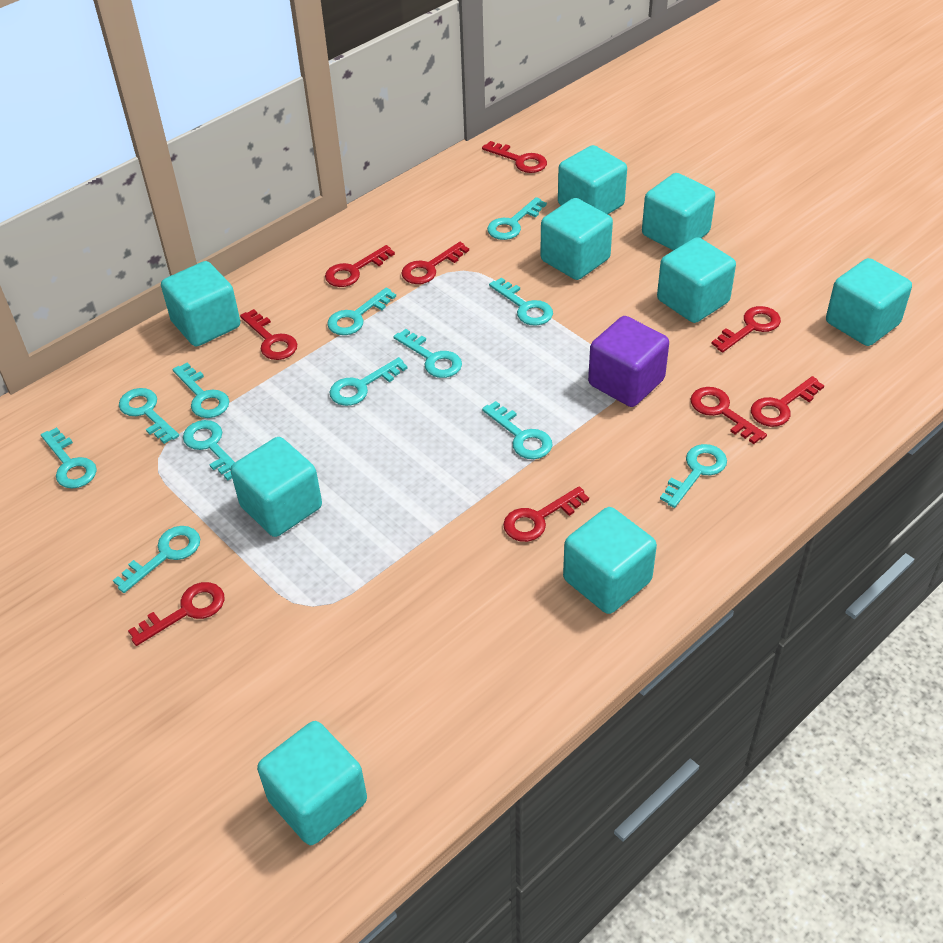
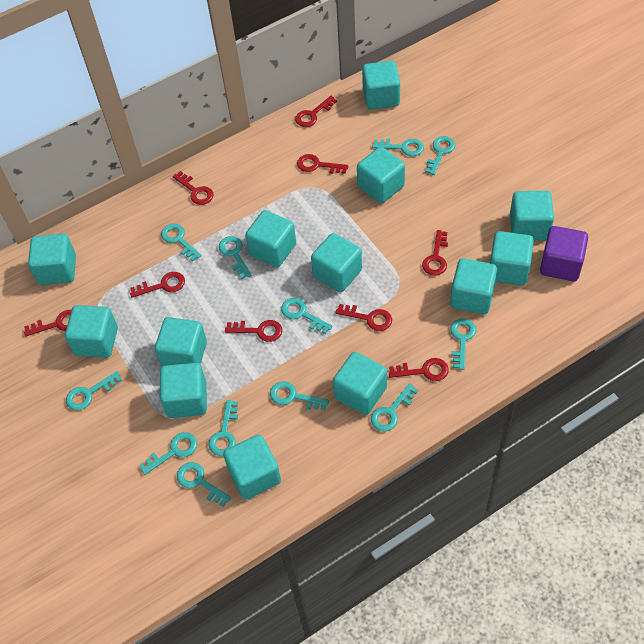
turquoise cube: [161,261,241,347] [231,437,322,537] [257,721,367,845] [540,198,613,280] [558,145,627,214] [563,507,657,614] [642,173,715,251] [657,237,736,323] [826,258,912,346] = 9 -> [28,234,76,285] [65,305,118,358] [155,317,207,366] [160,363,207,418] [223,434,281,500] [245,210,296,267] [311,233,362,292] [333,352,387,415] [357,147,405,204] [362,61,400,110] [450,258,497,314] [490,231,534,285] [510,191,554,240] = 13

